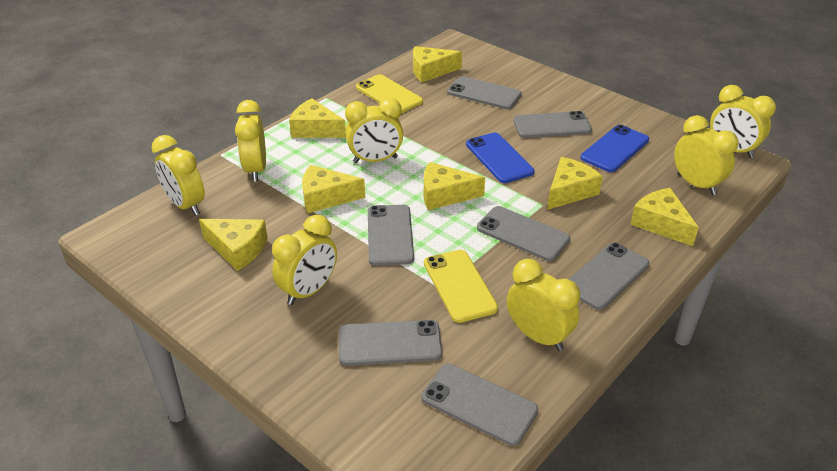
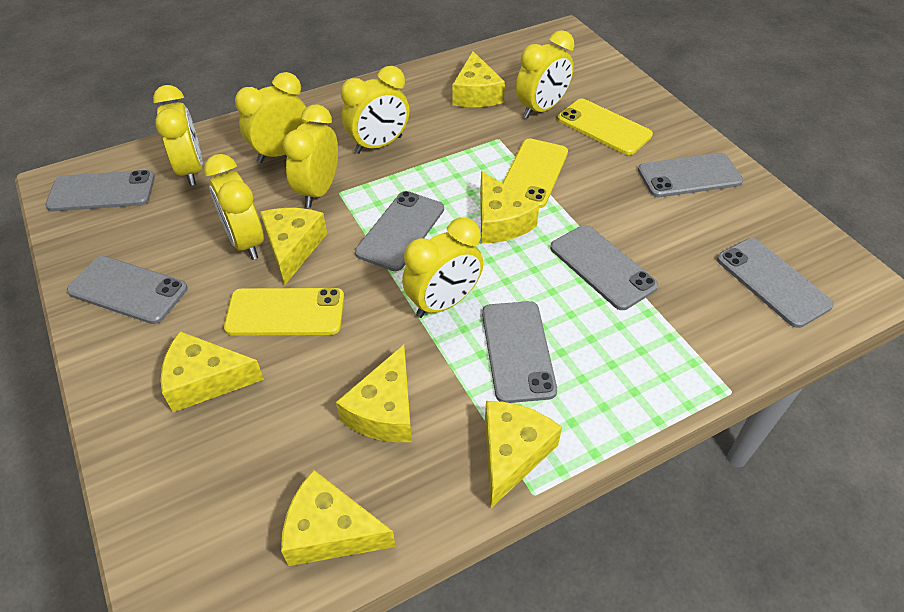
blue phone: [466,132,535,183] [580,125,649,172] = 2 -> none = 0
yellow phone: [356,74,423,113] [424,250,498,323] = 2 -> [224,288,344,336] [503,138,568,208] [557,99,653,155] = 3

